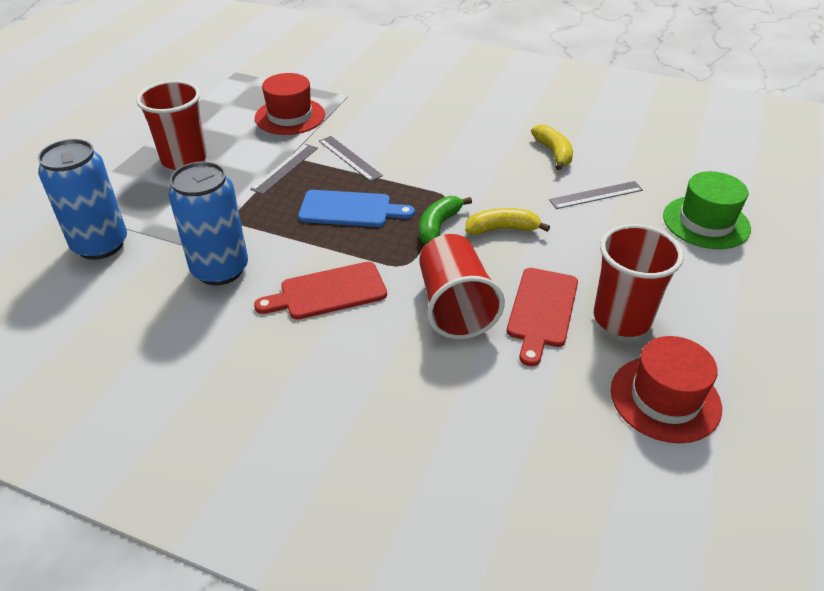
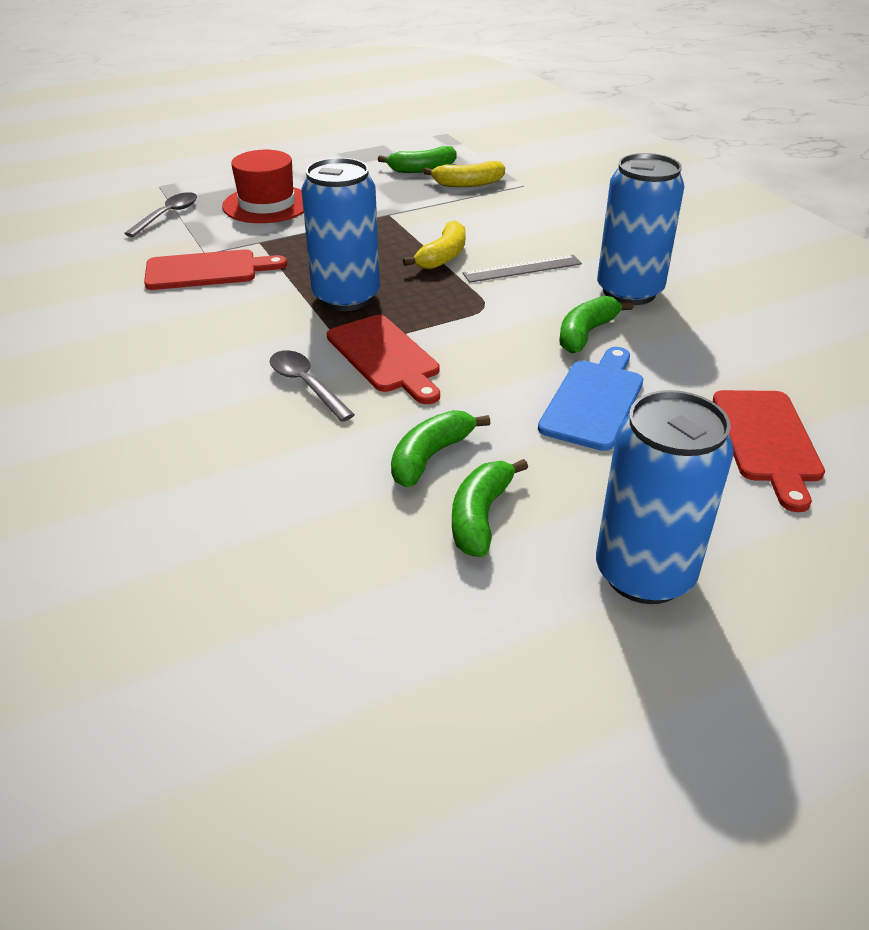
blue can: [38,139,127,260] [168,161,248,285] = 2 -> [302,158,380,311] [596,390,734,604] [597,153,684,305] = 3
green banana: [419,196,472,244] = 1 -> [378,146,457,173] [391,410,490,487] [452,459,528,557] [560,296,633,354] = 4
green hat: [663,171,751,249] = 1 -> none = 0
grey ruler: [250,144,318,194] [319,136,383,181] [549,181,643,209] = 3 -> [463,255,582,283] = 1
grey spoon: none = 0 -> [124,192,197,237] [270,350,355,422] = 2
red cup: [136,80,207,170] [419,234,505,339] [594,224,684,337] = 3 -> none = 0
red cutting board: [254,262,387,319] [507,268,578,366] = 2 -> [144,249,287,290] [327,315,440,404] [713,390,825,512] = 3
red hat: [255,73,325,135] [611,336,722,443] = 2 -> [222,150,304,223] = 1

